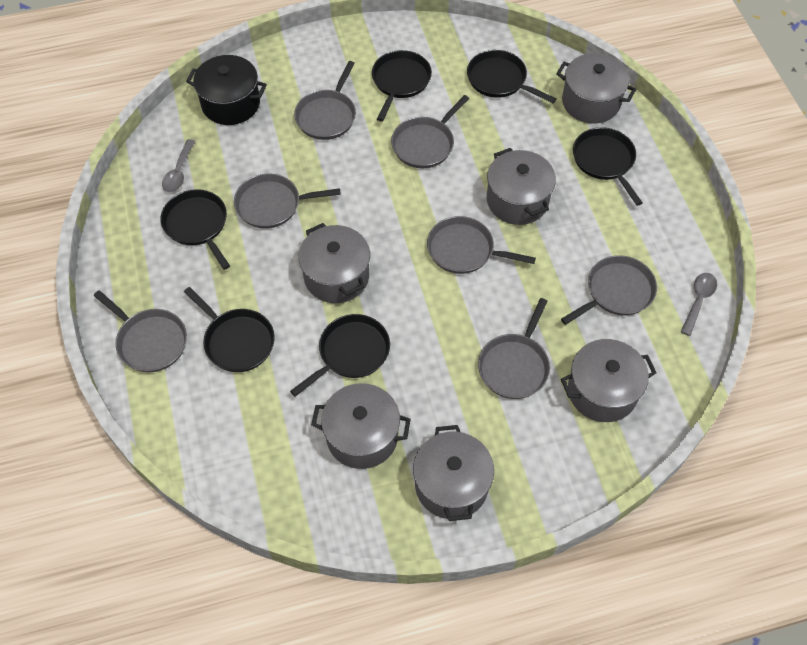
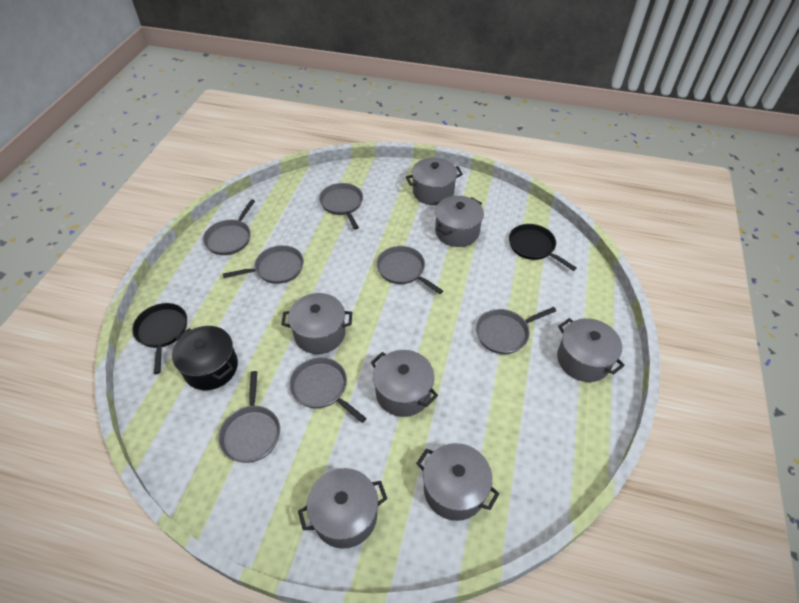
black pan: [161,189,230,270] [184,287,275,372] [290,314,390,397] [372,50,432,122] [467,50,556,103] [573,127,643,206] = 6 -> [132,303,187,374] [509,224,577,271] = 2
grey pot: [298,223,370,303] [311,383,411,469] [413,425,494,521] [487,148,556,225] [556,53,636,123] [561,339,656,422] = 6 -> [281,293,352,354] [298,468,387,549] [370,350,438,417] [406,158,463,205] [416,443,500,521] [435,196,484,247] [557,318,625,382] = 7
grey spoon: [162,139,196,192] [681,273,717,336] = 2 -> none = 0

